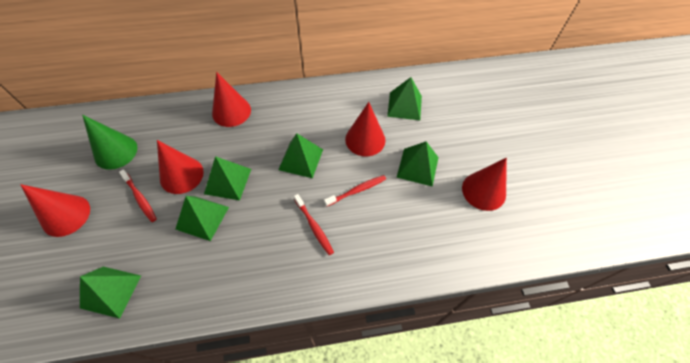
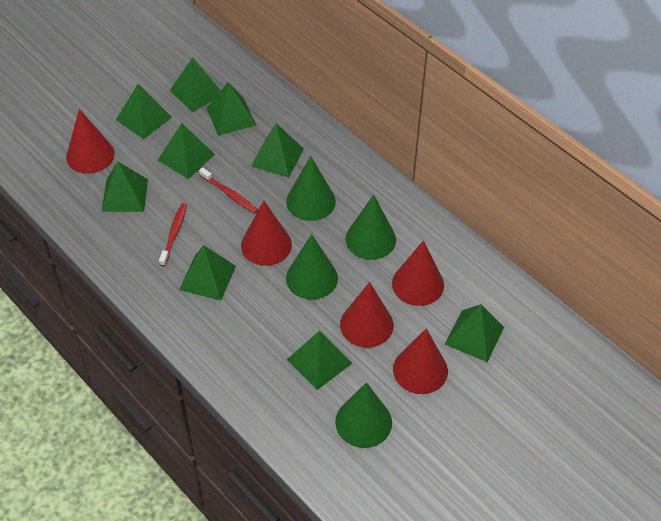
green cone: [82,115,137,170] = 1 -> [286,156,336,221] [286,234,338,300] [335,382,392,448] [346,194,396,260] = 4
green pyramid: [80,267,141,319] [176,196,229,241] [204,156,251,200] [278,133,323,178] [387,77,422,120] [397,142,439,187] = 6 -> [102,162,148,212] [116,84,172,139] [158,123,215,179] [170,57,221,112] [179,245,236,301] [206,82,256,135] [251,123,304,177] [287,330,352,390] [444,304,504,362] = 9
red toothbrush: [119,170,157,222] [294,194,334,255] [324,175,386,207] = 3 -> [159,203,187,267] [199,167,258,214] = 2

